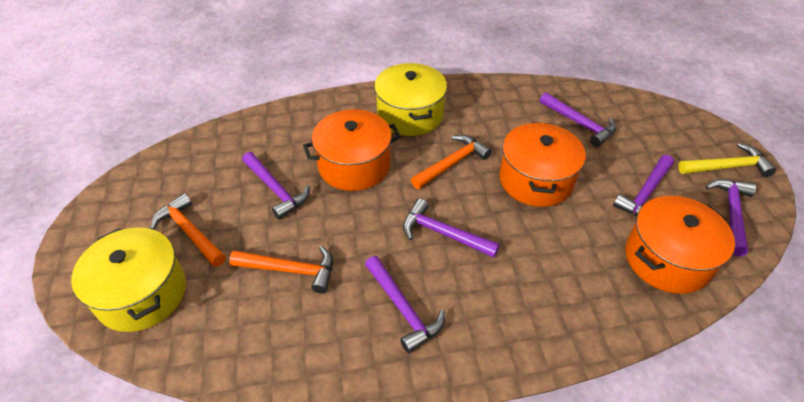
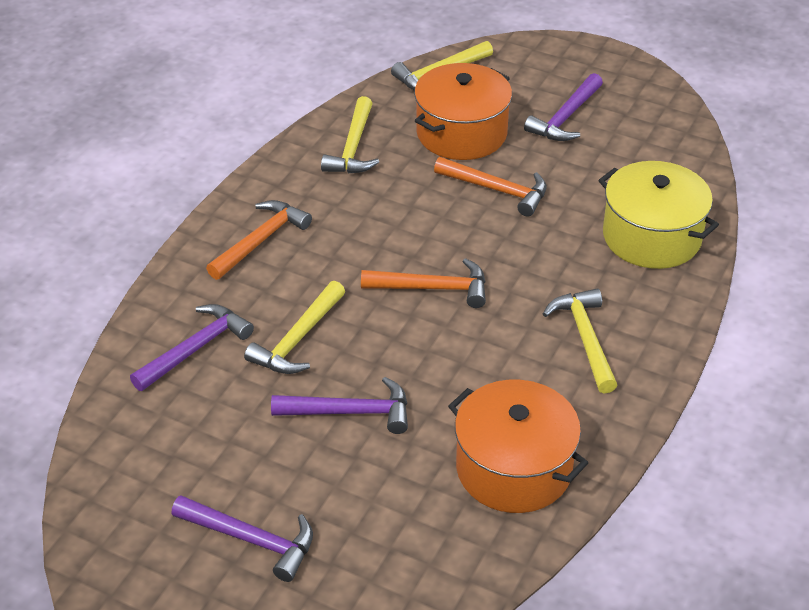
orange pot: [303,109,401,191] [499,122,586,207] [625,196,735,294] = 3 -> [414,63,512,160] [448,380,588,513] = 2
purple hammer: [242,152,310,220] [365,256,445,353] [403,199,500,258] [540,92,616,147] [613,155,674,216] [705,179,756,256] = 6 -> [130,304,254,391] [171,495,313,582] [271,377,408,434] [524,73,603,141] = 4
yellow hammer: [678,143,776,177] = 1 -> [244,281,345,374] [321,96,379,173] [391,41,493,91] [543,289,617,393] = 4
yellow pot: [71,228,186,332] [374,63,447,136] = 2 -> [598,161,719,269] = 1

